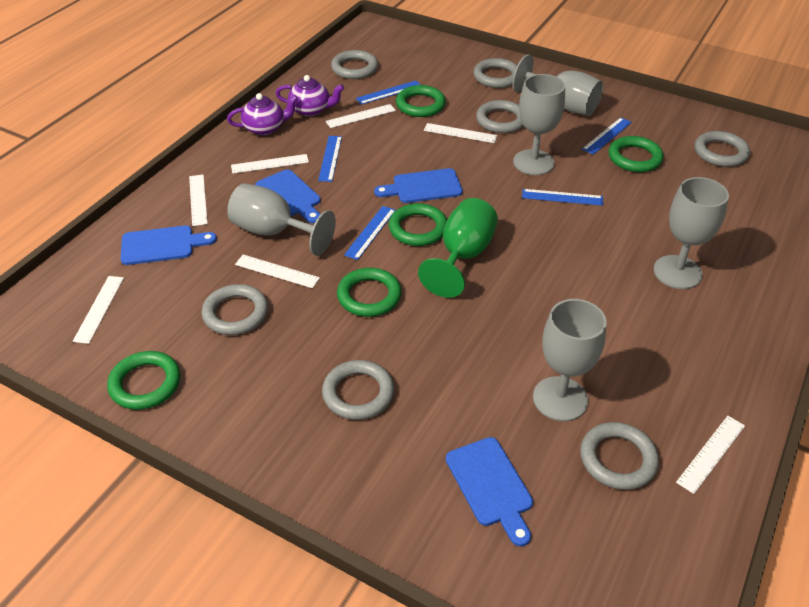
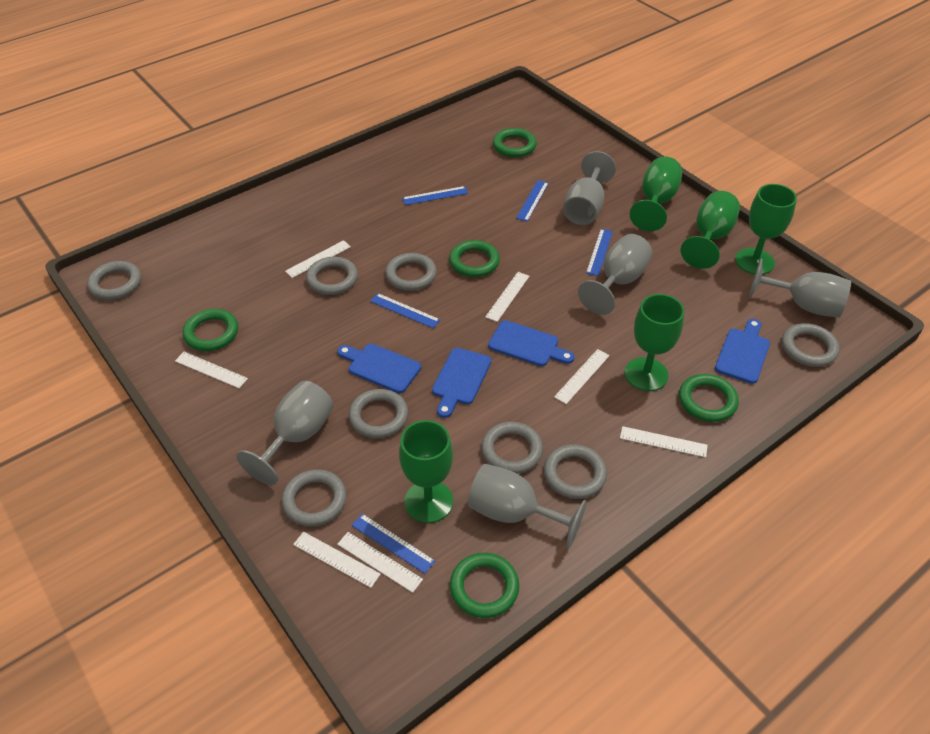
green goblet: [418,198,498,298] = 1 -> [399,420,453,523] [625,294,684,391] [630,156,682,231] [681,191,740,269] [735,184,797,275] = 5
grey ring: [202,284,268,335] [322,360,394,420] [331,50,378,79] [473,58,517,88] [476,100,524,133] [580,422,659,490] [695,131,750,167] = 7 -> [87,261,141,300] [282,469,347,526] [306,257,358,295] [349,389,408,438] [385,253,437,291] [481,422,543,474] [544,444,607,499] [782,323,839,367] = 8
purple teapot: [227,93,298,135] [276,75,344,116] = 2 -> none = 0

